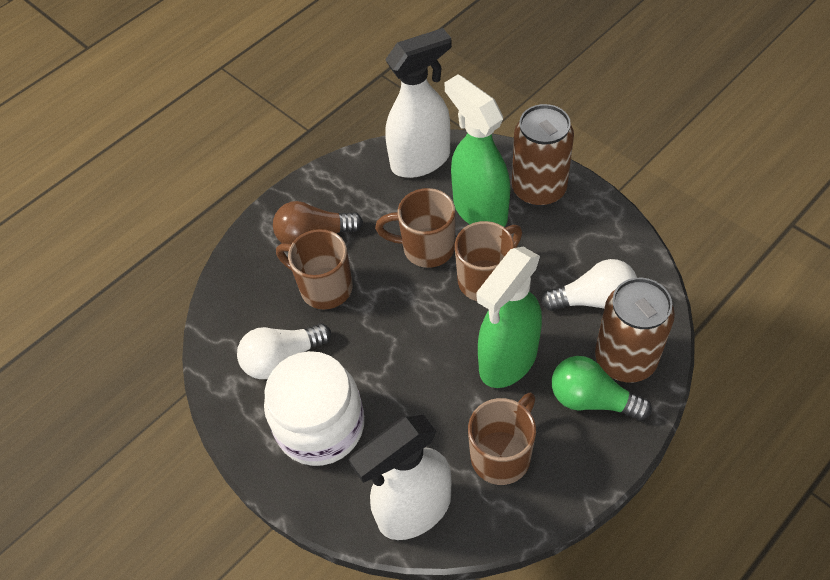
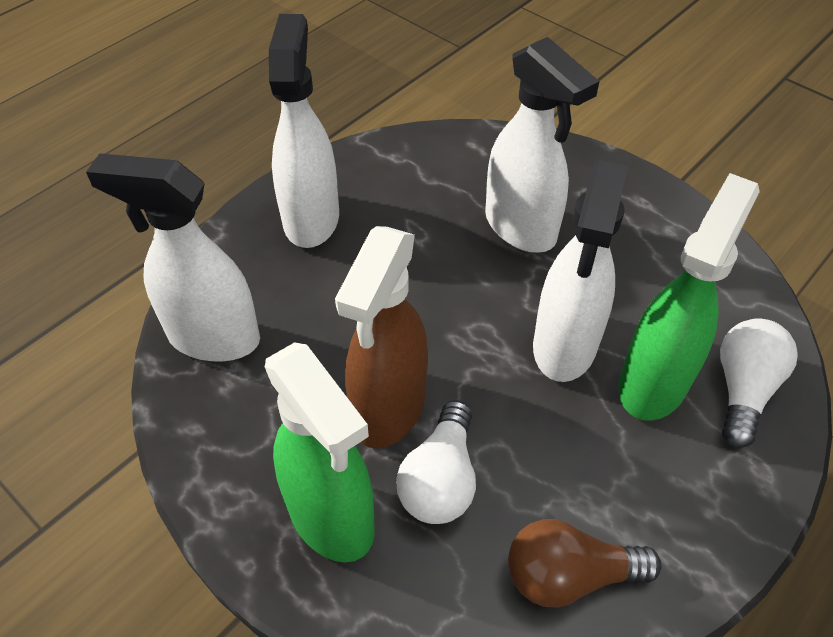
brown can: [512,104,574,207] [595,278,675,382] = 2 -> none = 0
brown mug: [276,229,353,309] [375,188,455,268] [455,221,522,301] [468,393,536,485] = 4 -> none = 0
brown spray bottle: none = 0 -> [335,226,428,448] = 1
green light bulb: [552,356,652,420] = 1 -> none = 0
white jar: [264,351,364,466] = 1 -> none = 0
white spray bottle: [349,414,452,540] [385,28,452,178] = 2 -> [86,153,260,362] [269,14,339,248] [485,37,600,253] [533,160,628,382] = 4

